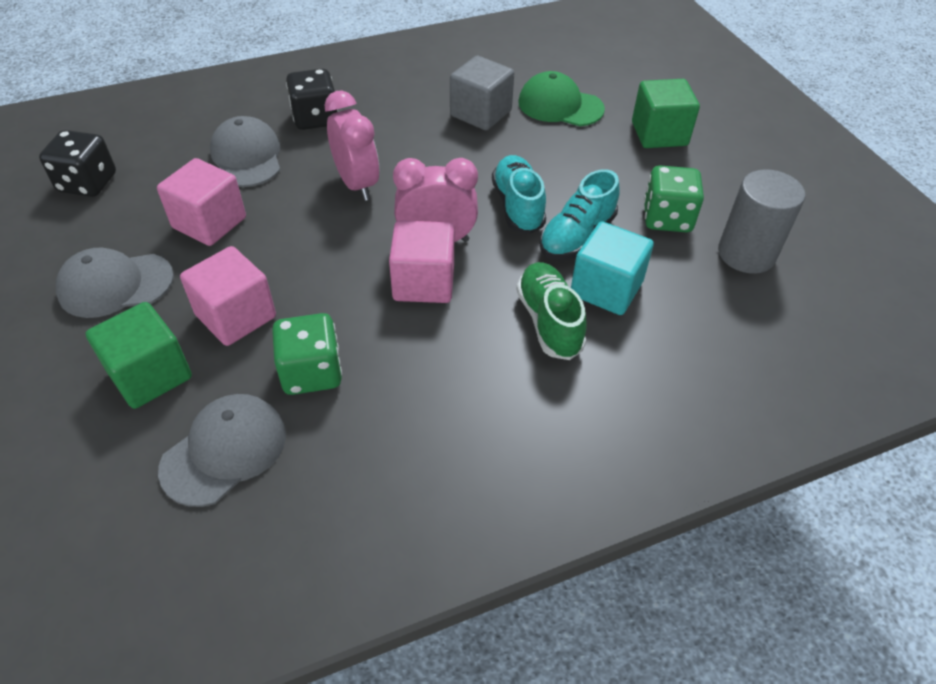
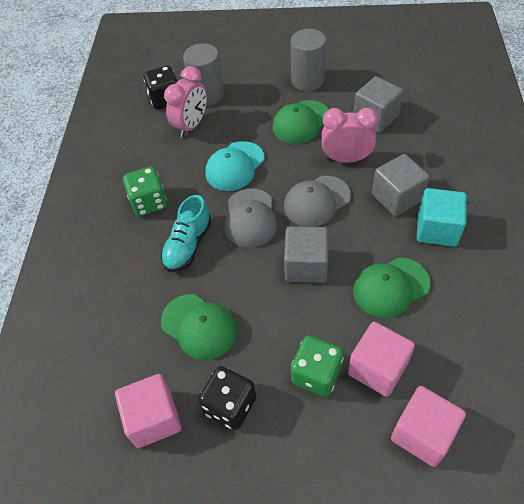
green cap: [518,71,605,126] = 1 -> [161,294,237,360] [272,100,329,144] [353,257,430,318] = 3
green cube: [86,302,192,409] [632,79,700,148] = 2 -> none = 0
green shoe: [516,262,587,360] = 1 -> none = 0
grey cap: [56,248,174,318] [158,394,286,507] [210,116,280,187] = 3 -> [224,188,277,248] [284,176,351,227] = 2
grey cube: [450,56,514,131] = 1 -> [284,226,328,283] [353,76,403,133] [372,154,430,216] = 3
grey cylinder: [718,169,805,274] = 1 -> [183,43,224,106] [291,29,326,91] = 2
turquoise cap: none = 0 -> [205,141,264,191] = 1
turquoise shoe: [492,155,546,234] [539,169,620,260] = 2 -> [161,195,212,272] = 1

